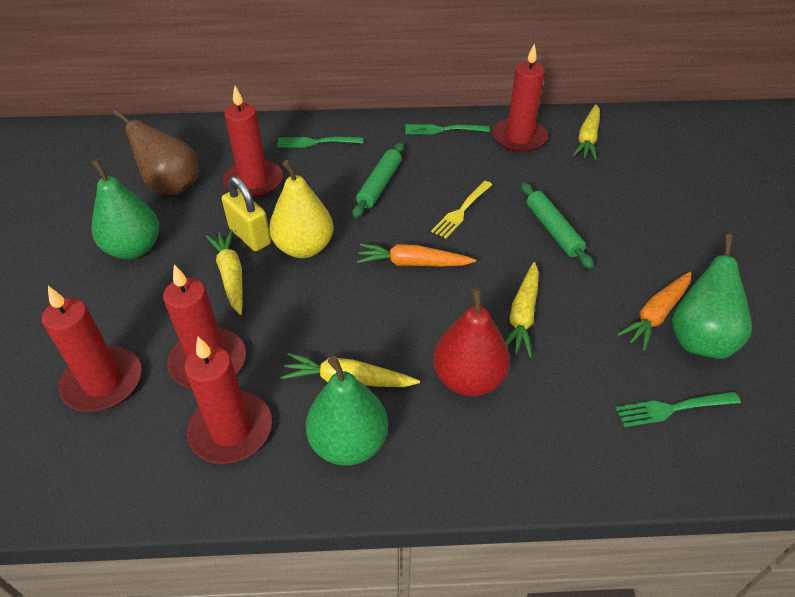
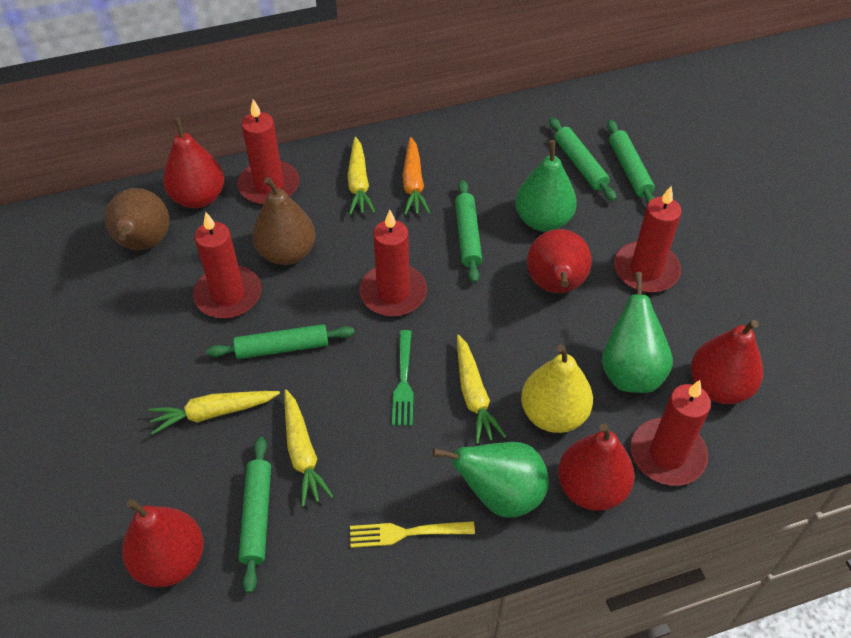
brown pear: [113,109,198,195] = 1 -> [105,188,169,250] [252,177,316,265] = 2
green fork: [277,137,363,148] [405,124,490,134] [615,392,741,427] = 3 -> [392,330,414,426] = 1
green rolling pin: [352,142,404,218] [521,182,594,269] = 2 -> [207,324,355,359] [238,437,271,593] [455,180,482,283] [549,118,617,202] [607,120,655,204] = 5
orange carrot: [357,243,476,267] [617,271,691,351] = 2 -> [402,137,430,215] = 1
red pear: [433,288,510,396] = 1 -> [122,499,204,587] [163,117,224,208] [527,229,592,293] [558,423,635,511] [691,320,763,404] = 5
yellow padlock: [222,176,271,251] = 1 -> none = 0

